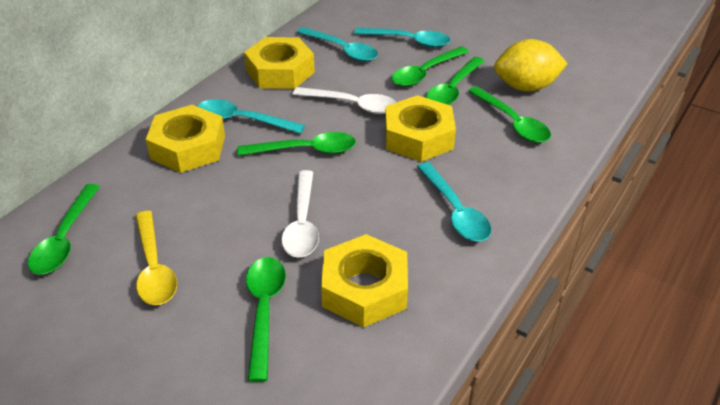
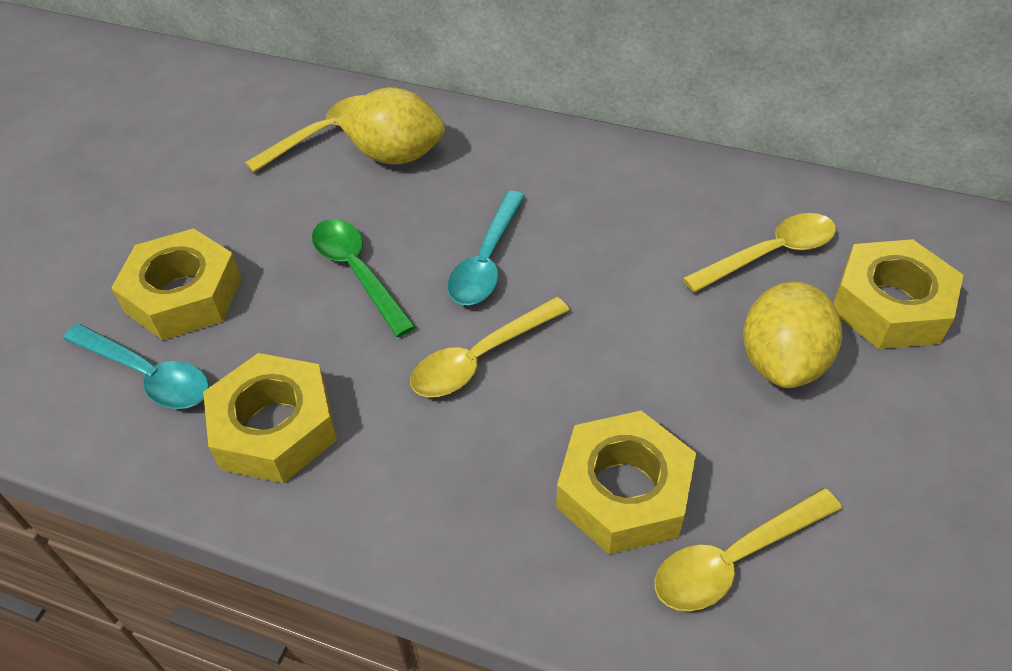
green spoon: [28,184,100,275] [237,132,356,156] [246,257,286,382] [391,46,469,87] [426,57,484,105] [468,86,551,143] = 6 -> [312,219,416,337] = 1
turquoise spoon: [197,99,305,134] [297,27,378,62] [354,27,450,48] [417,162,492,241] = 4 -> [63,324,209,409] [448,191,525,305] = 2
white spoon: [281,170,319,258] [293,87,397,114] = 2 -> none = 0
yellow lemon: [494,39,568,92] = 1 -> [338,87,445,164] [743,282,842,388] = 2
yellow spoon: [135,211,177,305] = 1 -> [245,95,365,173] [410,297,569,397] [655,488,842,611] [682,213,836,293] = 4

